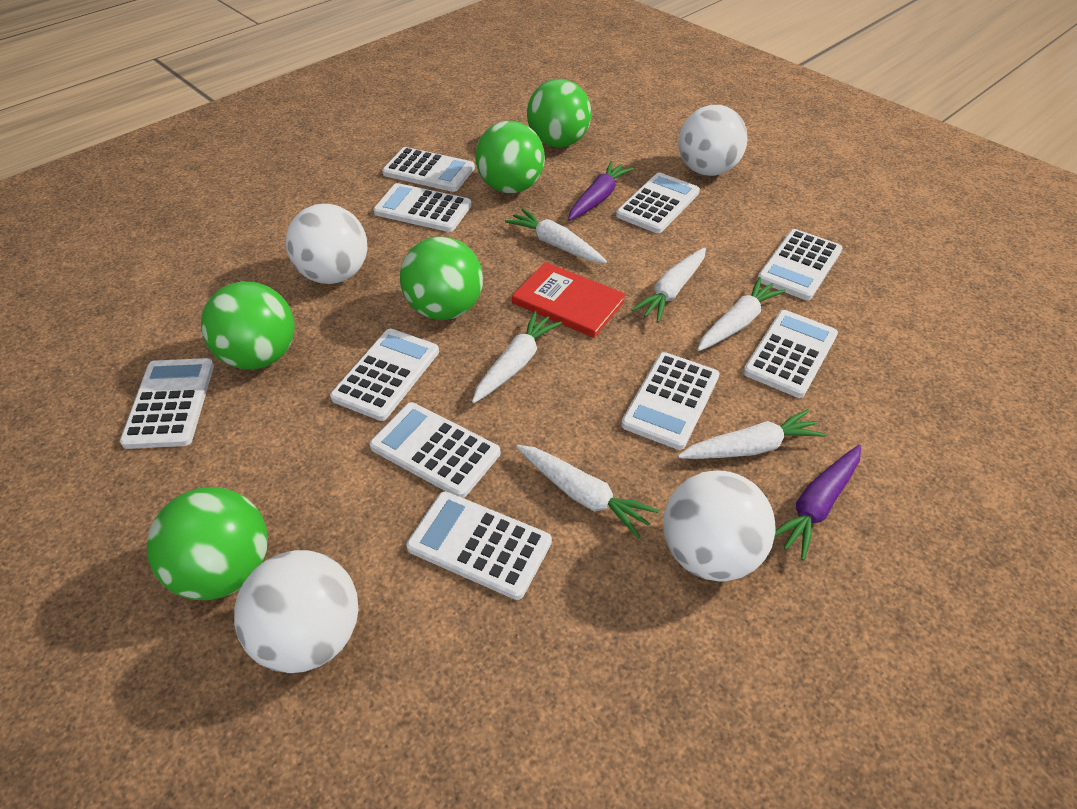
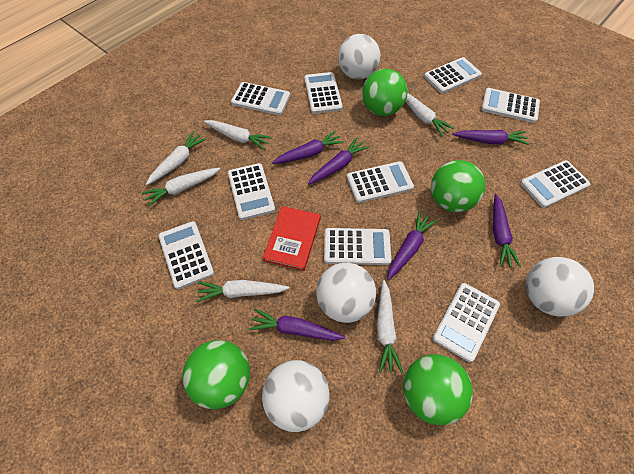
green ball: [147,487,268,600] [201,281,295,369] [400,237,483,320] [476,121,545,193] [527,79,592,148] = 5 -> [182,340,250,409] [362,69,408,116] [403,354,473,425] [431,160,485,212] = 4
purple carrot: [568,161,634,221] [775,445,861,561] = 2 -> [249,309,345,341] [272,131,344,164] [308,137,369,184] [387,211,437,280] [452,130,529,145] [493,194,521,267] = 6

